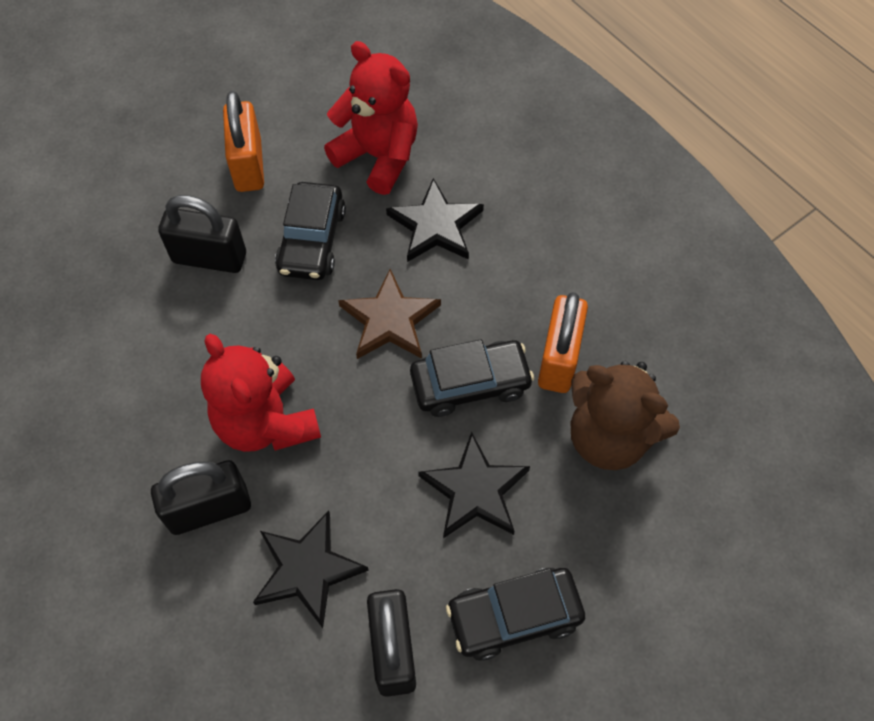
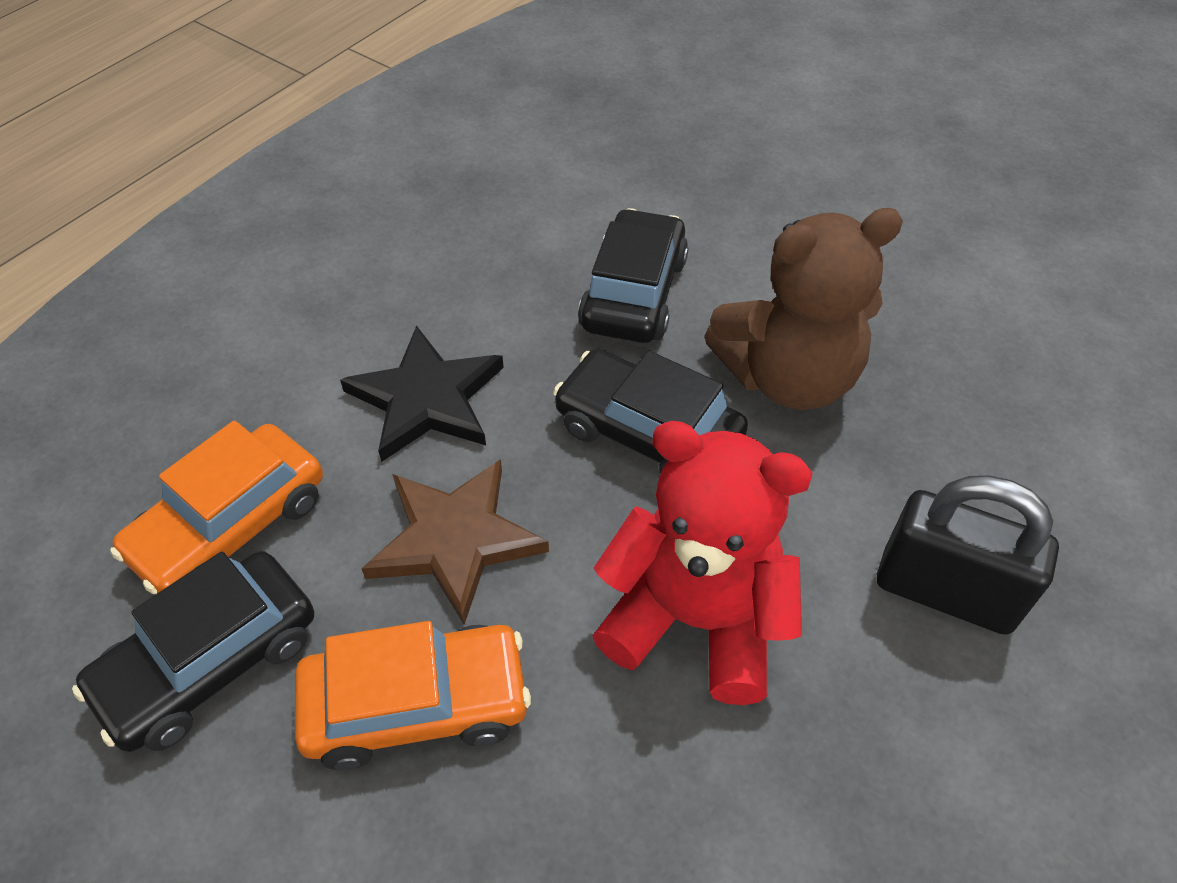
black padlock: [151,460,251,535] [158,195,246,273] [367,589,416,697] = 3 -> [877,475,1059,635] = 1
black star: [253,511,369,628] [386,178,484,262] [418,432,530,538] = 3 -> [340,326,504,462] = 1
orange car: none = 0 -> [110,420,323,594] [295,621,531,771] = 2
orange padlock: [223,91,264,192] [538,292,588,393] = 2 -> none = 0
red teddy bear: [201,334,321,452] [324,41,418,195] = 2 -> [593,421,813,705] = 1

